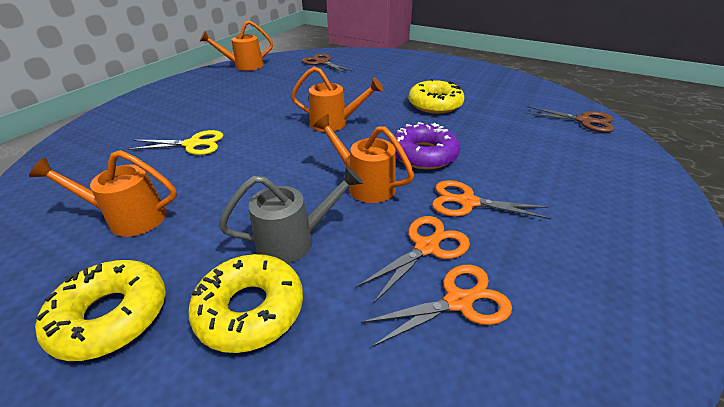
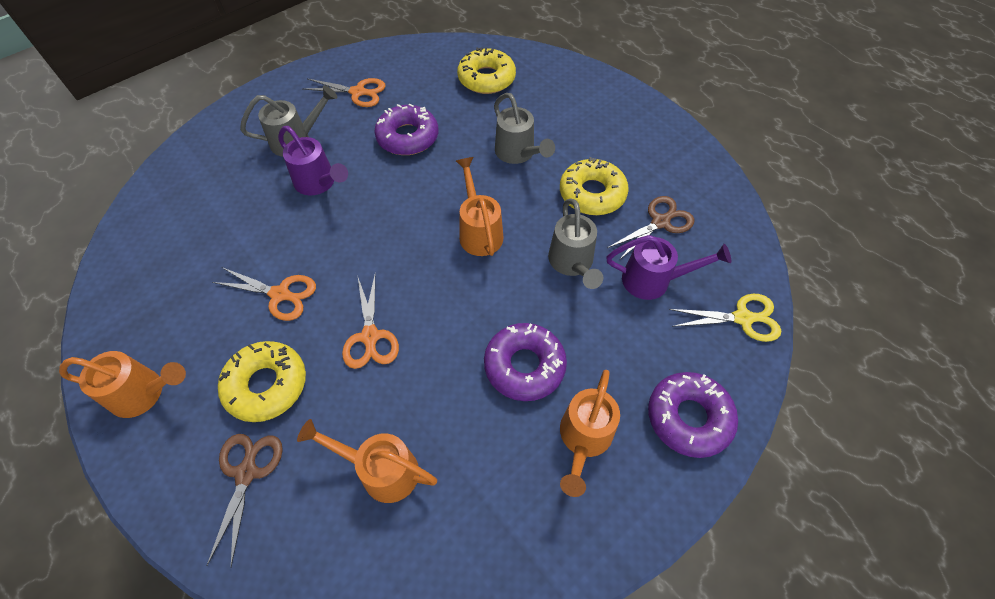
grey watering can: [219,166,363,264] = 1 -> [240,85,338,157] [494,93,555,164] [548,199,603,289] = 3
purple donut: [394,122,460,169] = 1 -> [374,104,438,155] [484,323,567,401] [648,372,738,458] = 3
purple watering can: none = 0 -> [278,126,348,195] [606,235,731,300] = 2

